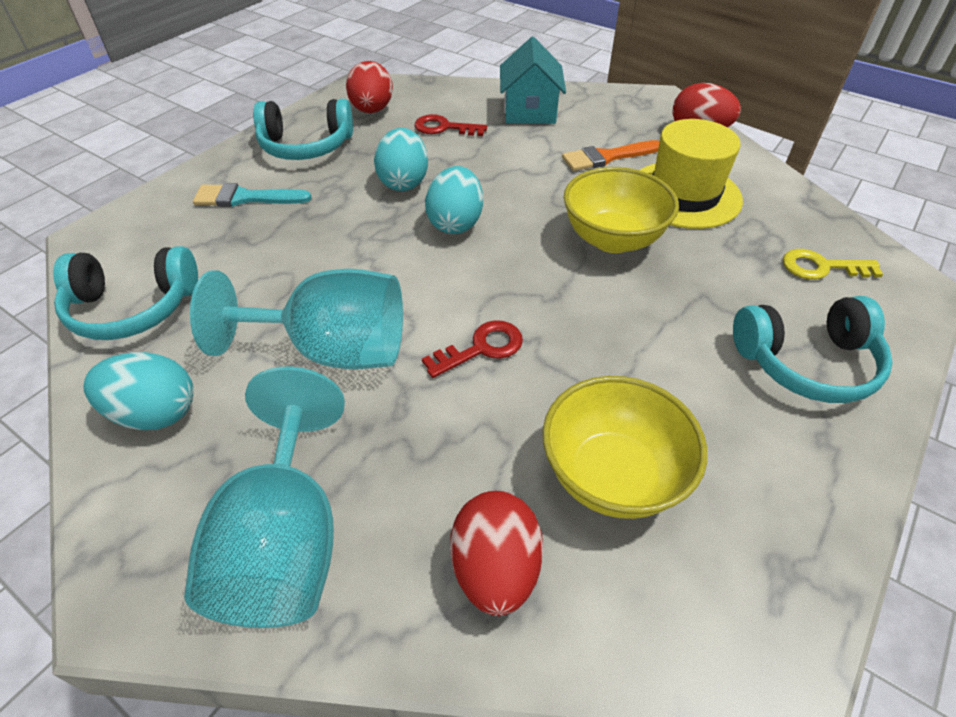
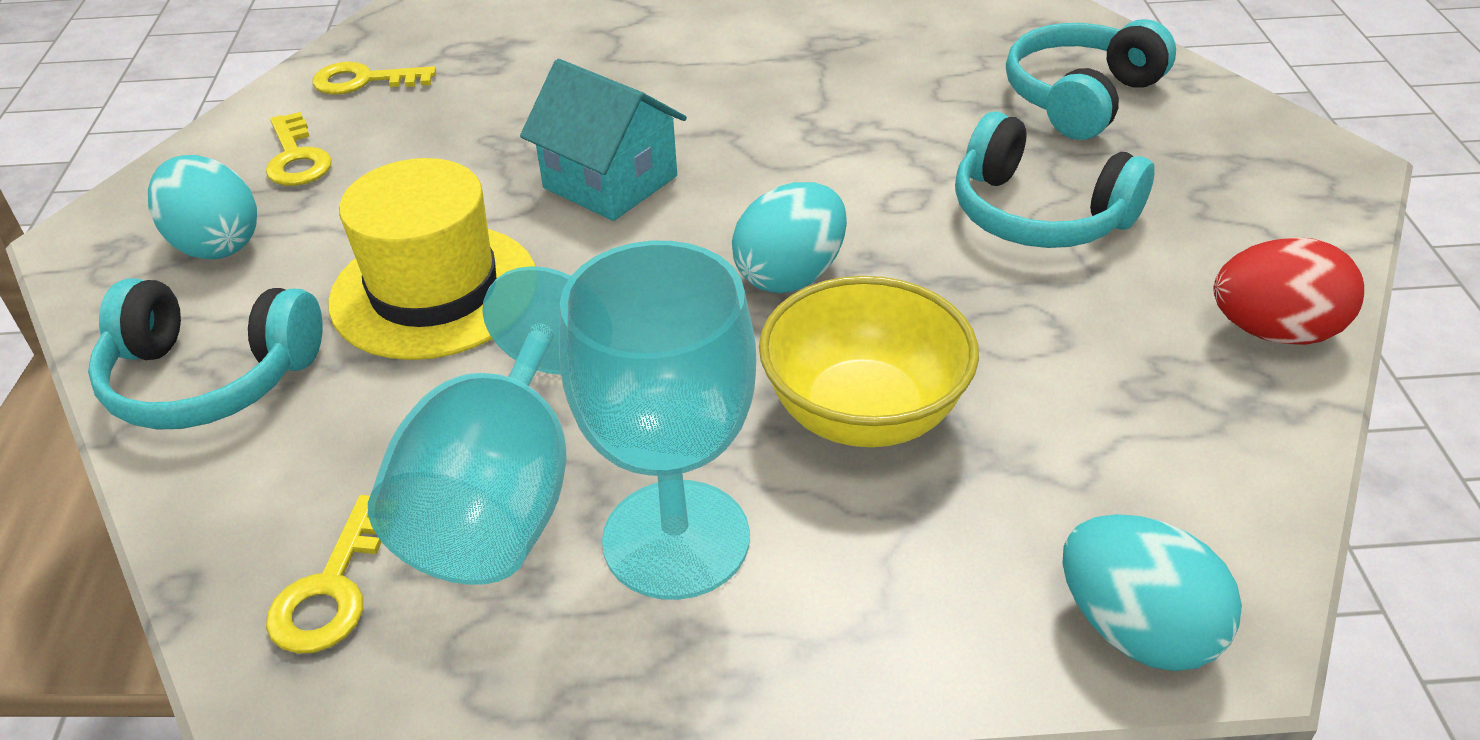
orange brush: [562,140,660,171] = 1 -> none = 0
red egg: [346,61,393,113] [450,491,543,616] [672,83,741,127] = 3 -> [1213,237,1364,345] = 1
red key: [415,114,487,136] [422,320,523,378] = 2 -> none = 0
turquoise brush: [193,183,312,207] = 1 -> none = 0
yellow bowl: [543,376,707,519] [564,167,679,253] = 2 -> [759,276,979,447] = 1
yellow key: [783,249,883,280] = 1 -> [266,112,332,186] [266,495,381,654] [312,62,436,95] = 3

